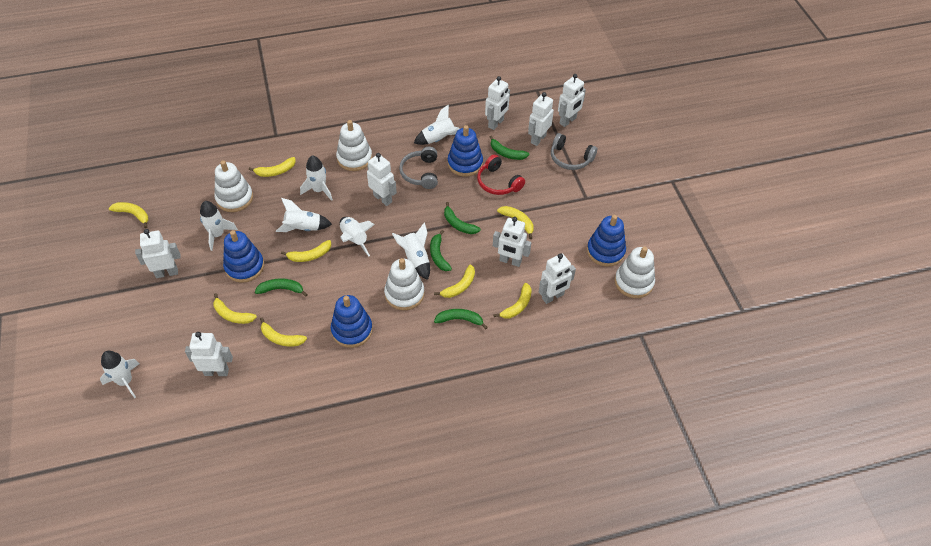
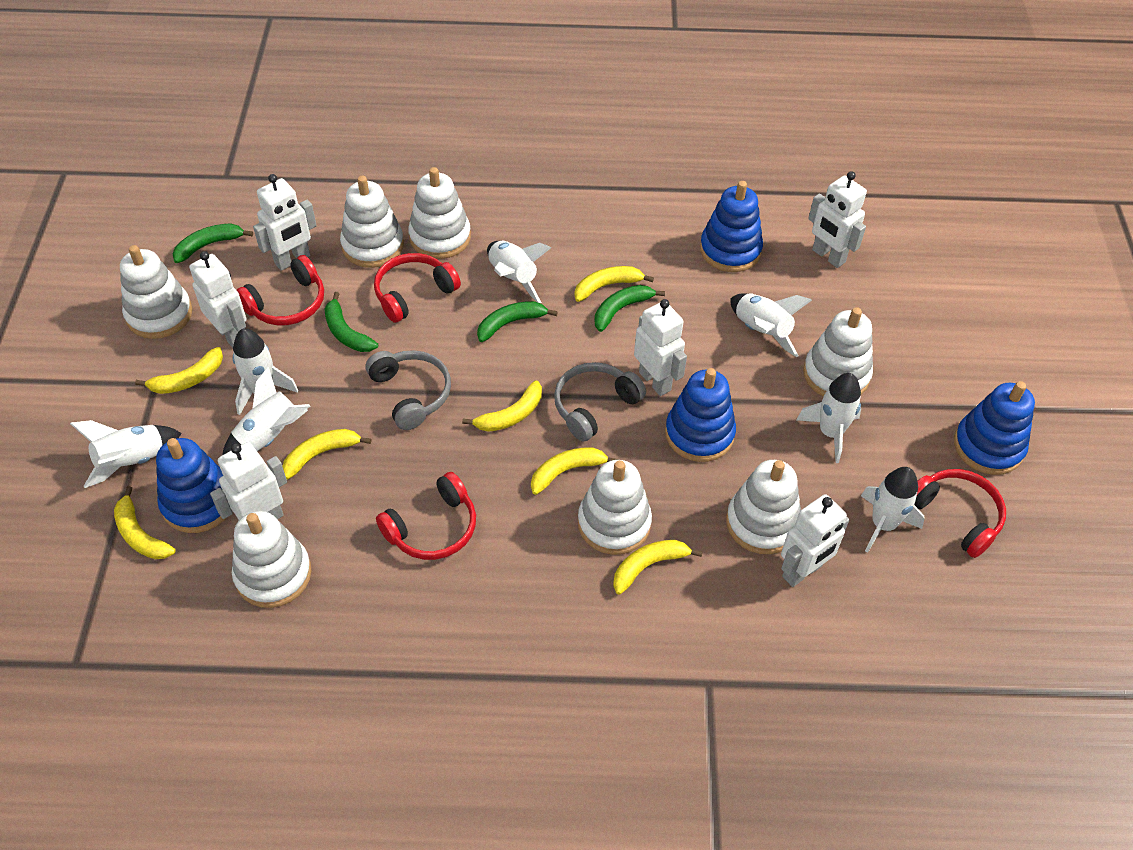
green banana: [255,278,308,297] [430,230,452,271] [434,309,488,329] [444,202,481,234] [490,135,529,160] = 5 -> [173,223,253,263] [325,292,378,352] [477,301,558,342] [595,285,665,332] = 4
red headphones: [477,155,525,195] = 1 -> [237,255,324,325] [374,253,461,323] [376,472,476,560] [914,469,1006,558] = 4
white robot: [135,229,181,278] [185,332,233,376] [367,153,397,206] [485,76,510,130] [493,217,531,267] [528,92,554,146] [539,253,576,304] [558,74,586,127] = 8 -> [189,251,247,348] [210,442,287,520] [253,174,317,271] [634,299,687,396] [781,494,849,587] [808,171,867,268] = 6
white stacking toy: [215,160,253,212] [336,120,372,171] [384,258,425,310] [615,247,655,298] = 4 -> [120,245,192,339] [232,511,312,608] [340,176,404,268] [408,167,471,259] [578,460,652,555] [726,460,801,554] [803,307,873,397] = 7
yellow banana: [109,202,148,228] [213,293,257,324] [249,157,296,177] [260,318,307,346] [281,240,331,262] [434,264,475,298] [493,283,532,318] [497,206,534,239] = 8 -> [114,486,176,559] [135,347,223,394] [282,429,372,480] [462,380,542,432] [531,448,618,495] [574,266,654,302] [613,540,703,595] = 7

